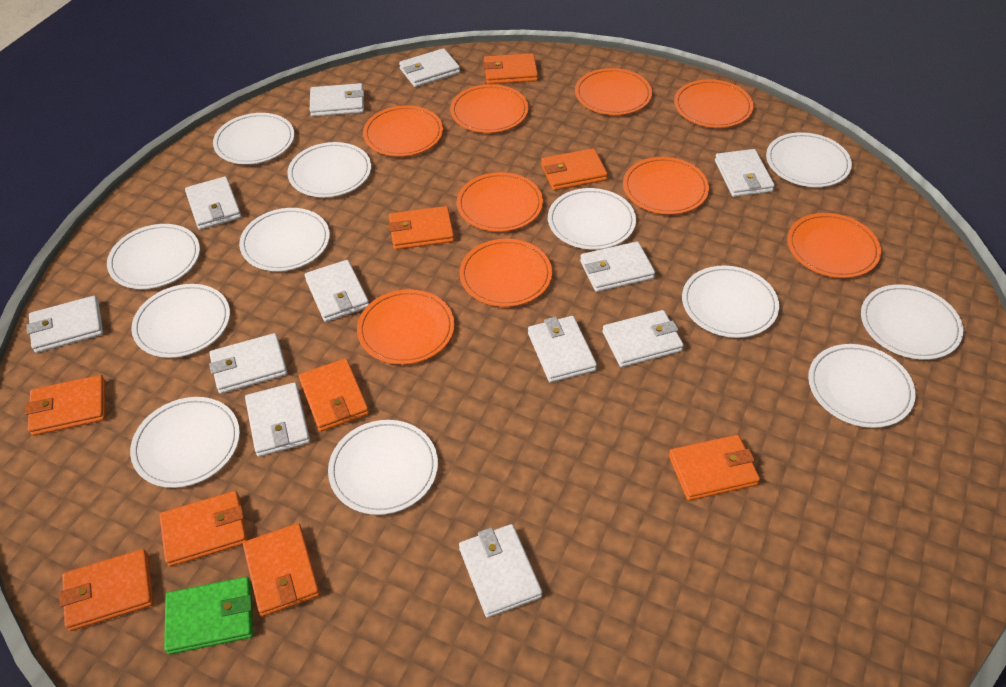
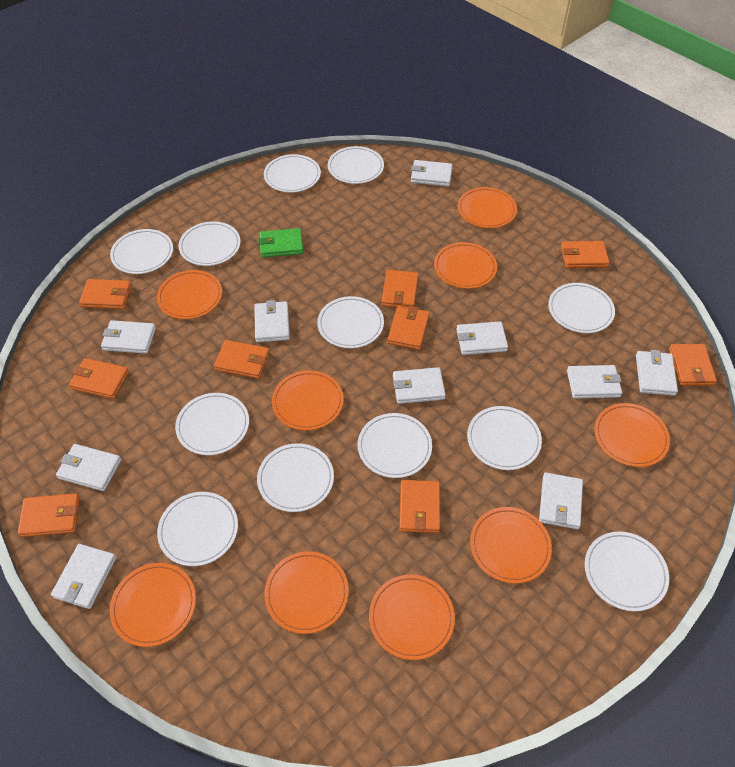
white wallet: [26,296,103,353] [185,176,241,230] [209,333,287,394] [245,382,310,457] [305,260,369,322] [310,83,364,117] [399,48,460,87] [459,524,542,618] [528,316,597,383] [580,241,655,292] [602,310,684,367] [715,149,775,197] = 12 -> [51,544,116,609] [56,444,121,491] [101,320,156,354] [254,300,290,342] [393,367,446,404] [411,160,453,186] [456,321,508,355] [539,473,583,529] [567,365,622,399] [636,350,678,396] = 10

